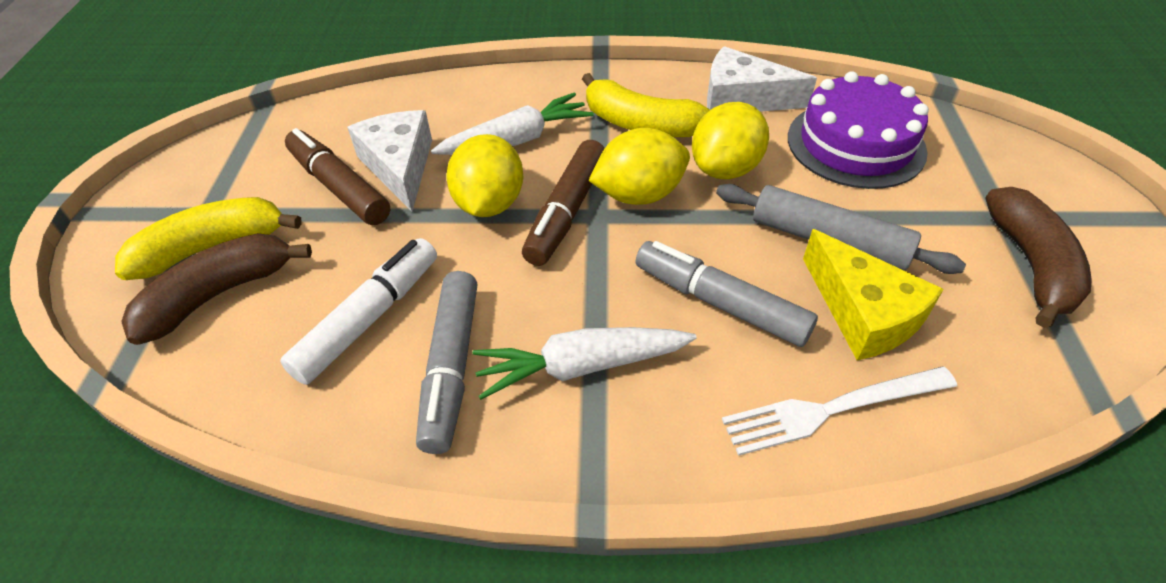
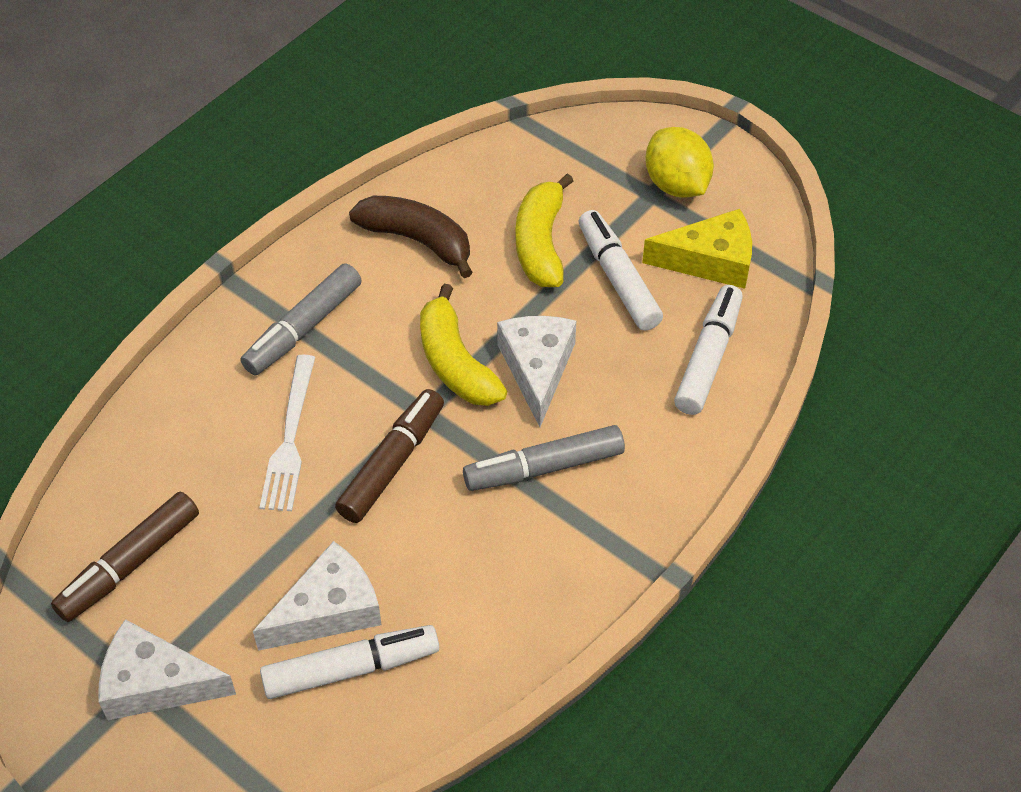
brown banana: [121,233,312,345] [985,187,1092,328] = 2 -> [349,196,473,278] = 1
grey rolling pin: [716,184,966,274] = 1 -> none = 0
purple cake: [788,71,929,189] = 1 -> none = 0
white carrot: [431,93,593,155] [472,327,697,400] = 2 -> none = 0
white cheese: [347,110,432,212] [707,46,817,112] = 2 -> [99,619,236,720] [253,541,382,651] [497,316,576,427] = 3
white marker: [280,238,437,385] = 1 -> [260,625,439,699] [579,210,663,331] [674,285,743,415] = 3
yellow lemon: [446,134,523,217] [588,128,690,205] [692,102,769,179] = 3 -> [645,127,714,198] = 1

